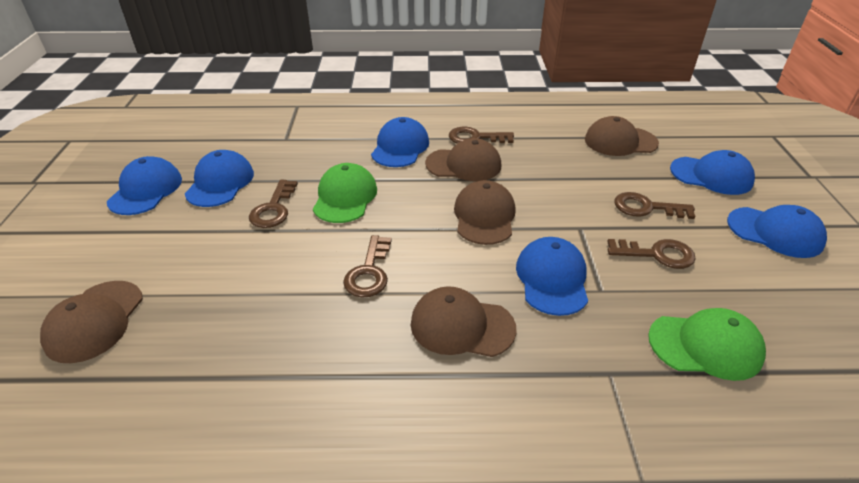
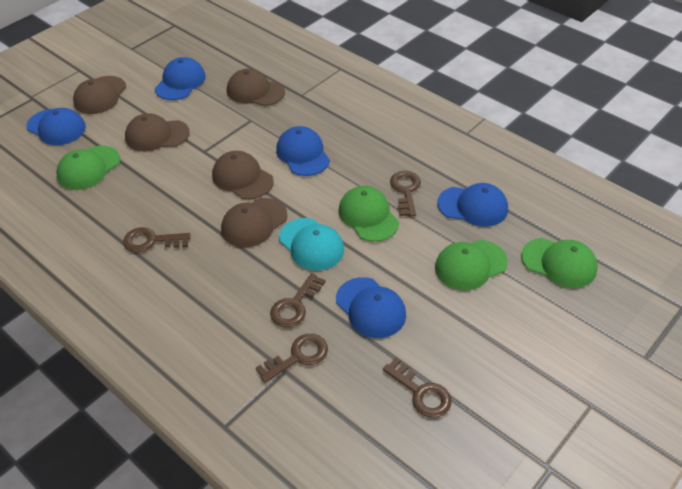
blue cap: [107,156,182,215] [185,150,254,207] [371,117,429,167] [516,237,588,316] [670,150,755,195] [727,205,827,258] = 6 -> [26,108,86,145] [155,57,206,100] [276,126,330,176] [336,277,406,338] [437,183,508,227] = 5
green cap: [313,163,377,223] [648,308,766,381] = 2 -> [57,146,120,190] [338,186,399,242] [435,240,508,290] [521,238,598,288] = 4
turquoise cap: none = 0 -> [279,218,344,271] = 1

